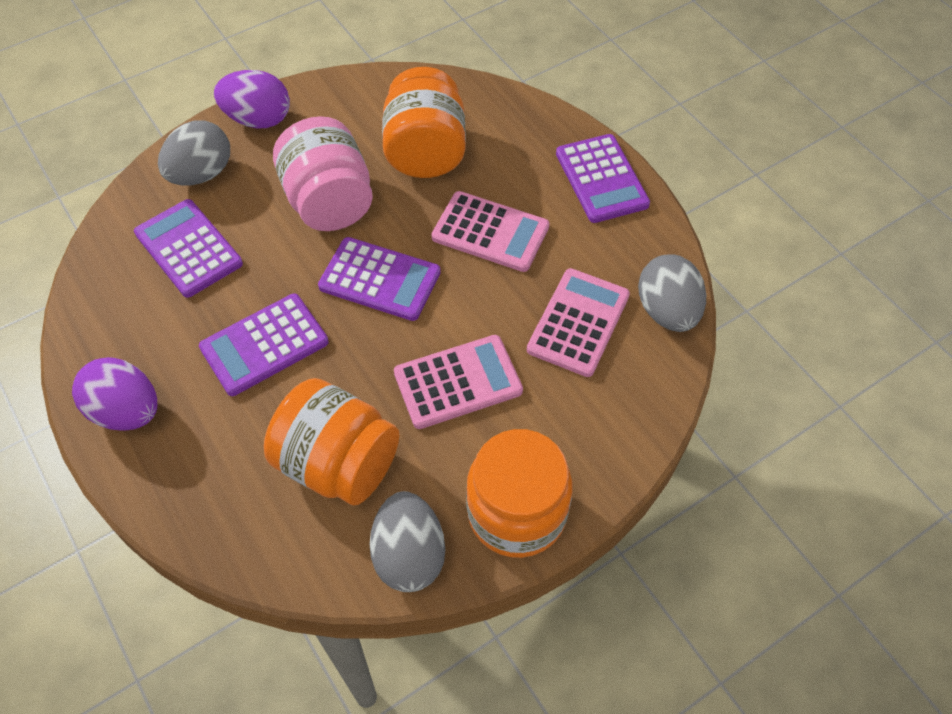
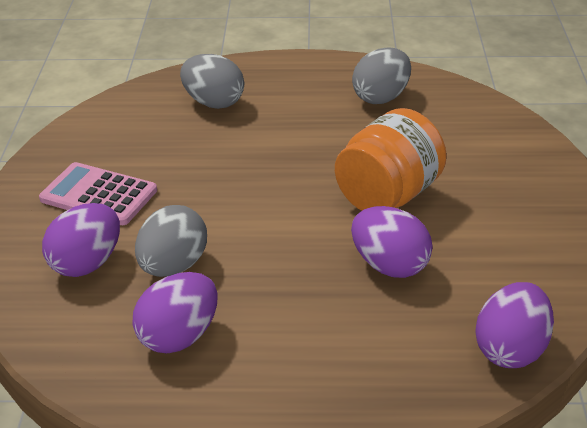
orange jar: [264,378,400,505] [382,67,466,178] [466,429,573,558] = 3 -> [335,108,447,211] = 1
pink calculator: [394,335,523,429] [432,191,549,272] [527,268,630,377] = 3 -> [39,162,157,225] = 1
pink jar: [273,116,373,231] = 1 -> none = 0
purple calculator: [134,199,243,298] [199,294,329,396] [318,237,441,321] [556,134,650,223] = 4 -> none = 0
purple egg: [72,357,157,431] [214,70,290,129] = 2 -> [42,203,120,277] [133,272,218,353] [351,206,432,278] [475,282,554,368] = 4

